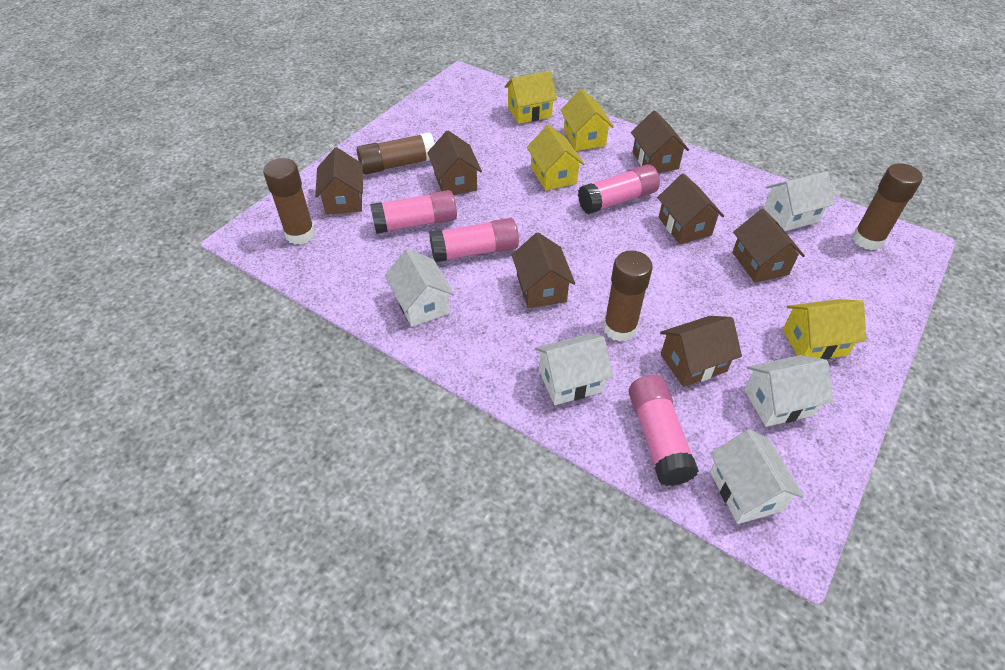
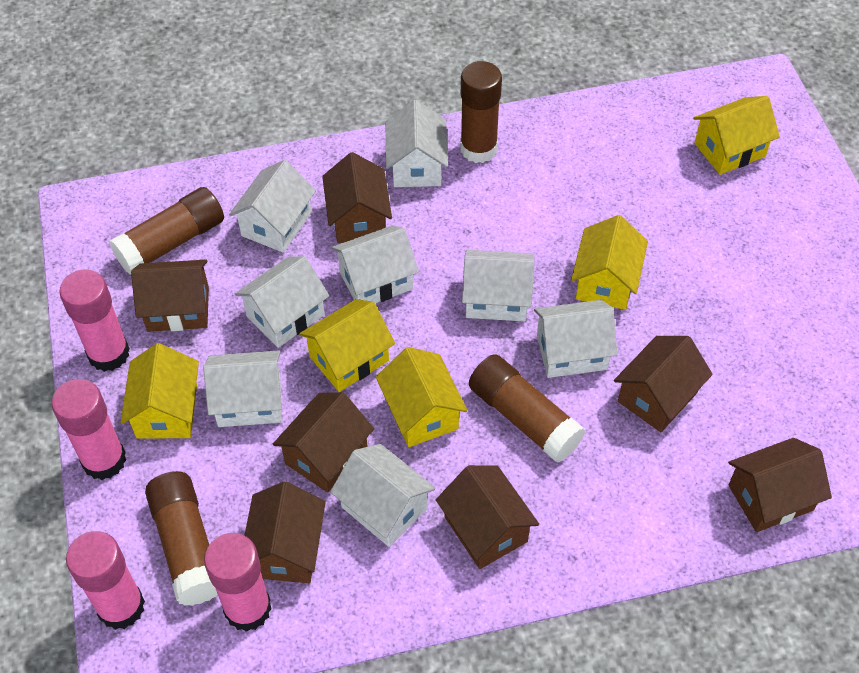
white house: [385,249,454,327] [535,334,613,405] [710,429,804,524] [744,355,833,427] [763,171,835,231] = 5 -> [203,351,282,427] [229,160,316,253] [235,256,329,348] [330,444,435,547] [331,225,419,303] [386,100,448,187] [462,250,535,321] [534,300,617,378] = 8
yellow house: [505,71,557,124] [527,125,585,191] [560,89,614,151] [783,299,866,360] = 4 -> [121,343,199,439] [299,299,395,392] [376,347,468,447] [571,215,648,310] [693,96,780,175] = 5

